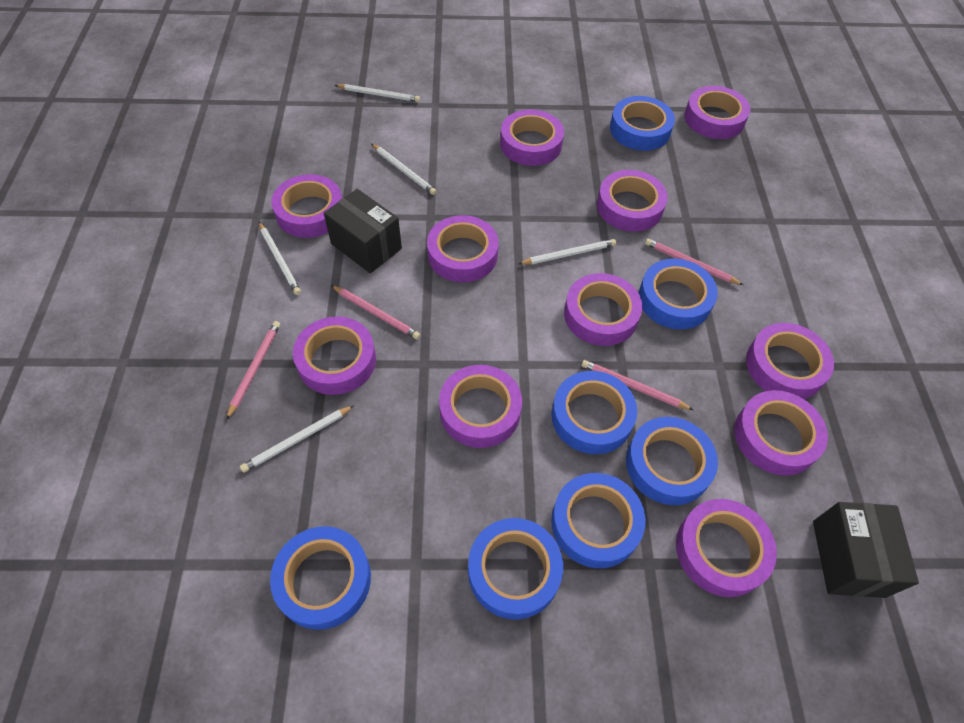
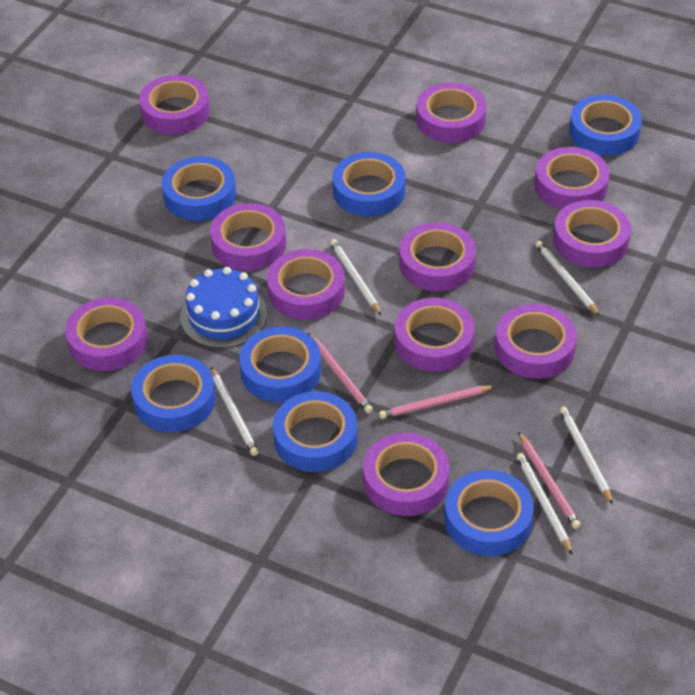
black box: [324,189,402,273] [813,502,919,598] = 2 -> none = 0
blue cake: none = 0 -> [180,267,267,348] = 1
pink pencil: [226,321,280,420] [331,285,420,339] [582,360,693,410] [645,239,743,285] = 4 -> [308,333,373,414] [379,386,495,419] [518,432,580,529] = 3

